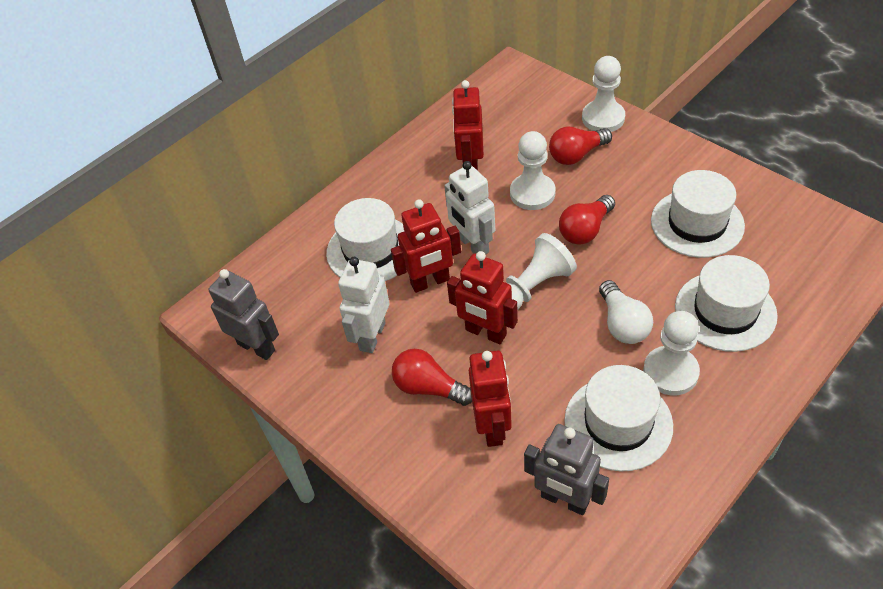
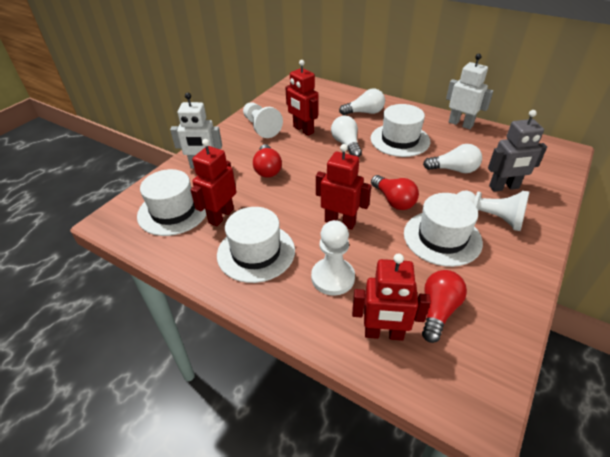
grey robot: [208,269,279,360] [524,424,609,515] = 2 -> [488,110,547,192] = 1
white light bulb: [599,280,653,344] = 1 -> [331,115,362,157] [339,88,385,115] [423,144,482,173] = 3
white pawn: [506,233,577,310] [510,131,555,210] [582,56,625,132] [643,311,700,395] = 4 -> [243,102,283,138] [311,220,355,296] [457,190,529,231] = 3

